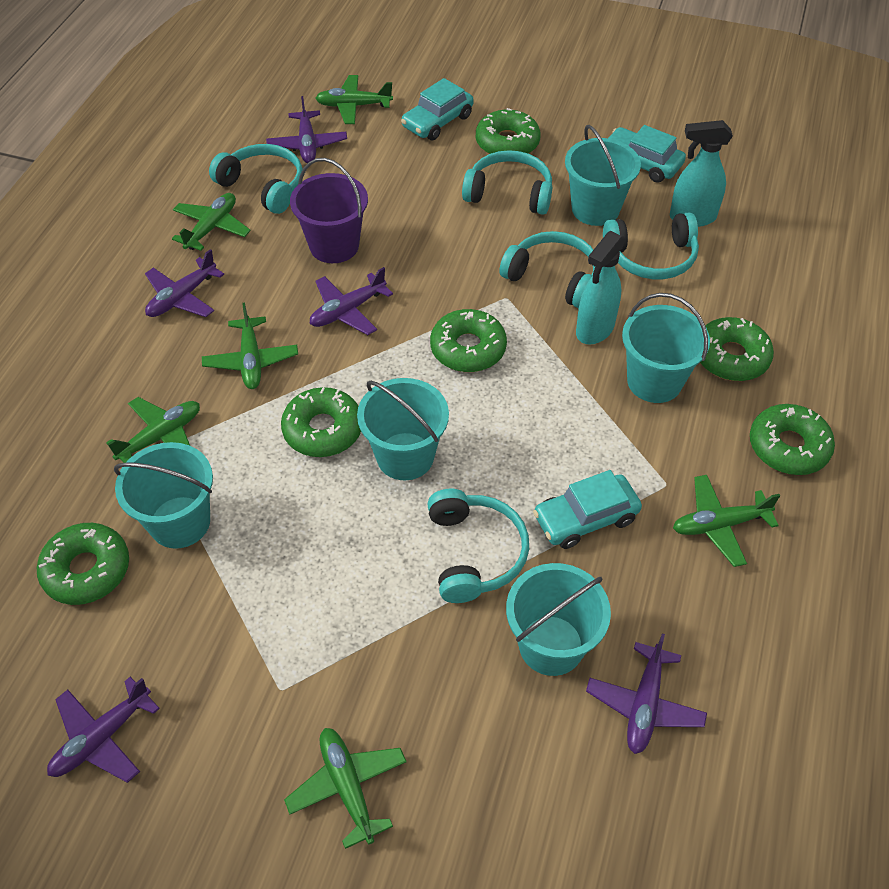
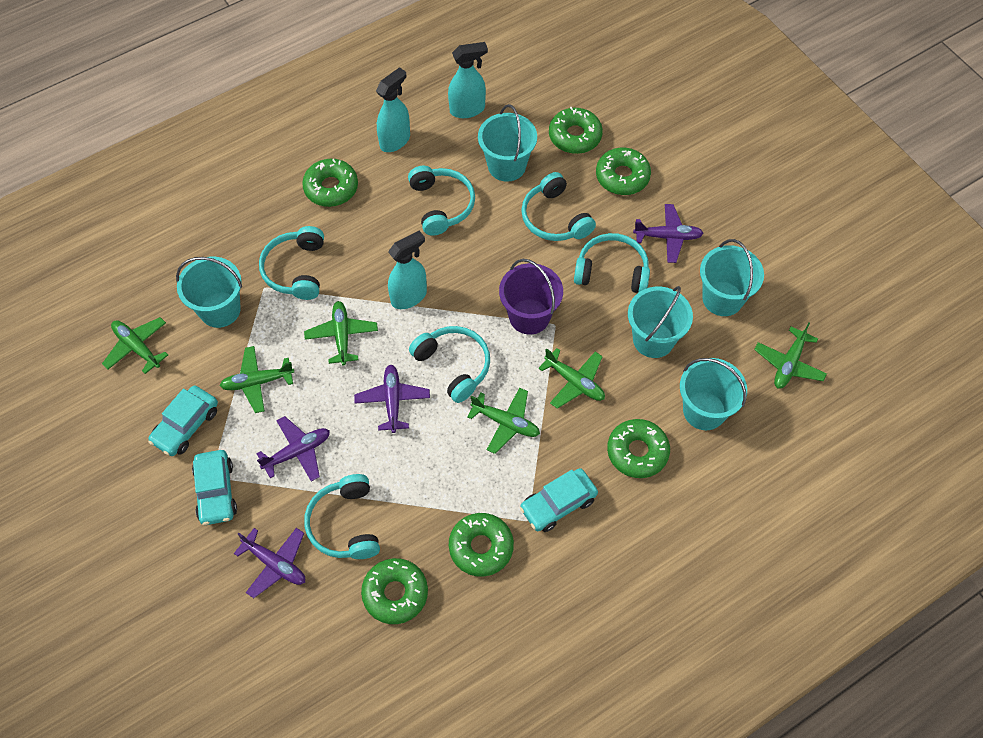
purple plane: [47,677,160,783] [145,249,224,317] [266,96,347,163] [310,267,393,335] [586,633,707,754] = 5 -> [234,528,305,598] [256,416,330,482] [354,365,430,433] [633,204,703,263] = 4
turquoise headphones: [209,144,303,214] [427,489,529,603] [462,150,552,215] [499,231,595,308] [603,213,699,279] = 5 -> [259,226,324,300] [304,474,380,559] [408,166,475,236] [409,326,490,403] [521,172,596,241] [574,233,650,293] = 6
turquoise spray bottle: [576,231,626,345] [670,120,733,227] = 2 -> [376,67,410,152] [388,231,427,309] [448,42,488,118] = 3

